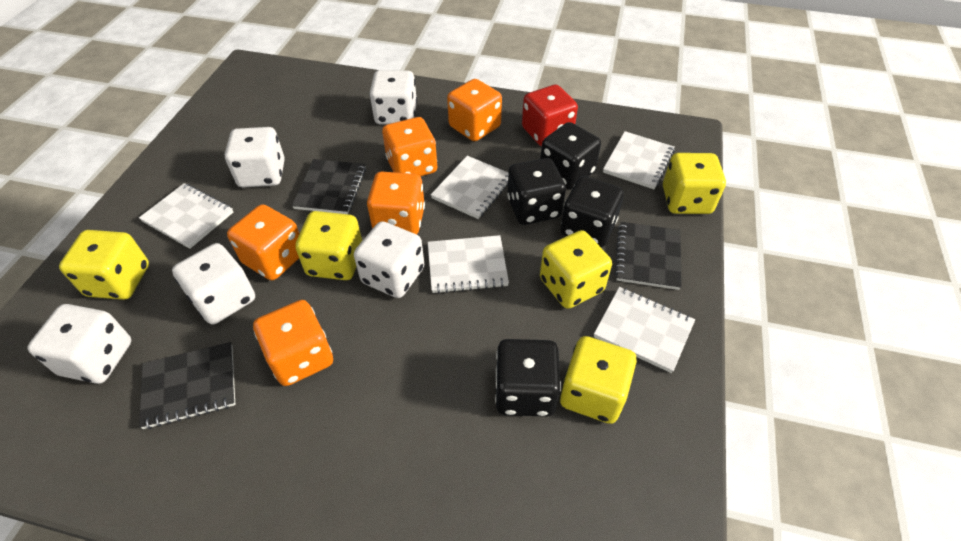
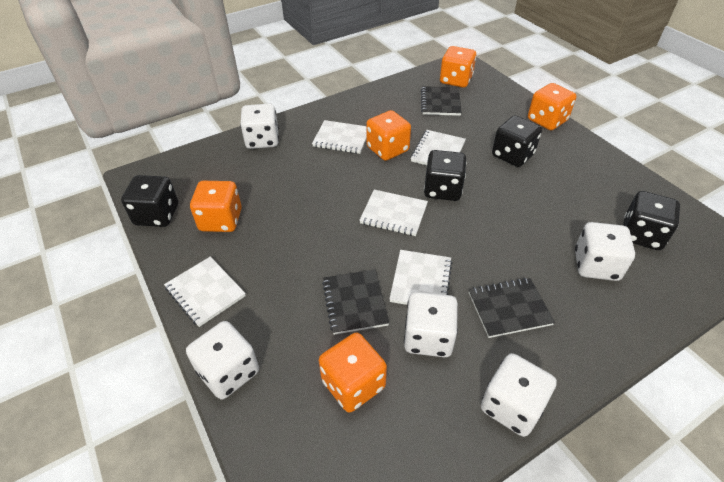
red dice: [522,85,578,146] = 1 -> none = 0
yellow dice: [59,230,149,300] [295,211,362,280] [540,230,612,309] [560,336,637,424] [663,153,726,214] = 5 -> none = 0

